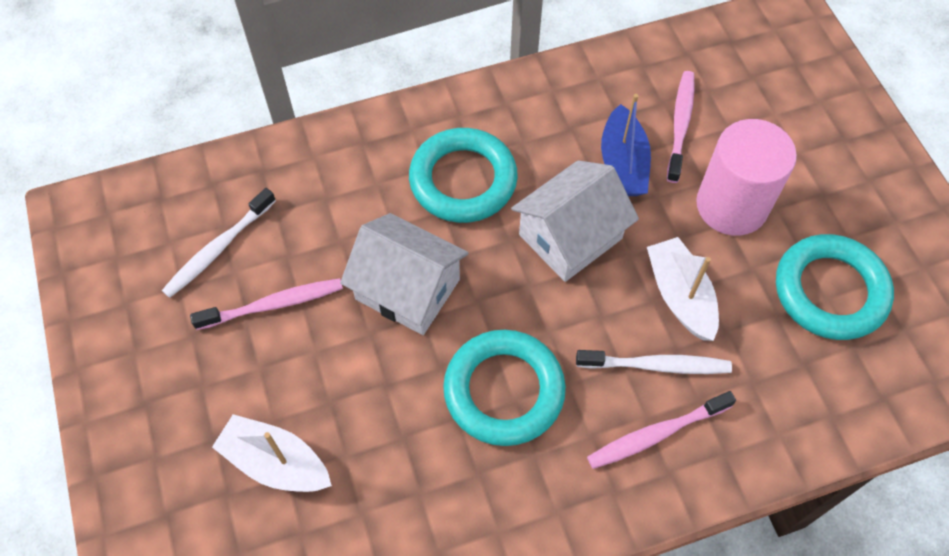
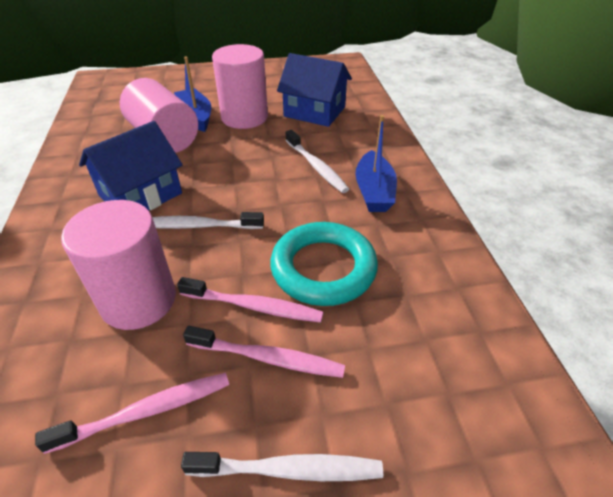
blue boat: [601,94,651,196] = 1 -> [174,57,211,132] [355,115,397,212] = 2
blue house: none = 0 -> [79,121,183,211] [277,53,352,127] = 2
pink cylinder: [696,119,797,236] = 1 -> [61,200,176,330] [120,78,198,153] [212,44,268,129] = 3
turquoise ring: [409,128,518,223] [443,330,566,446] [776,234,894,340] = 3 -> [270,222,378,306] = 1
white boat: [212,414,332,492] [647,237,719,341] = 2 -> none = 0
white house: [340,213,468,335] [511,160,639,282] = 2 -> none = 0
white toothbrush: [162,188,276,298] [576,350,732,374] = 2 -> [152,212,264,229] [181,452,383,481] [285,130,349,193] = 3

